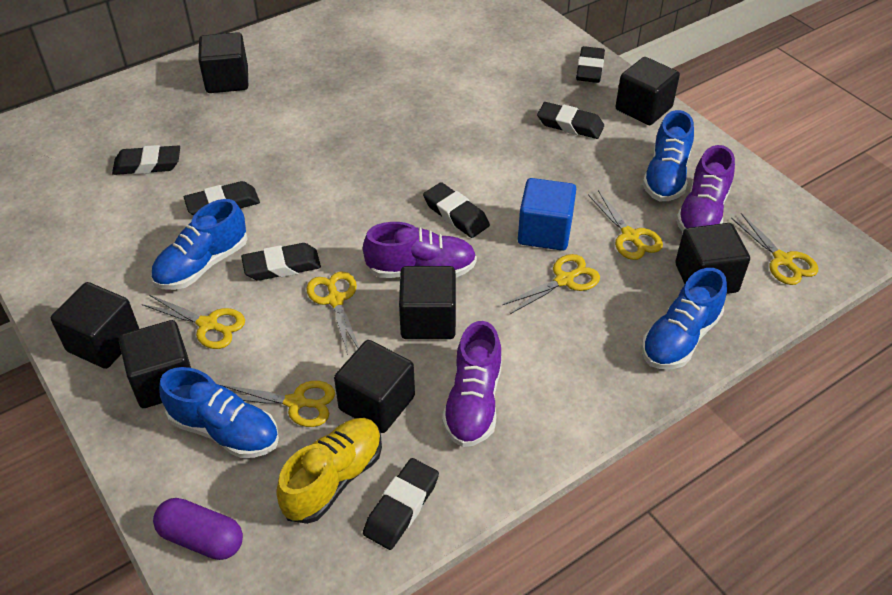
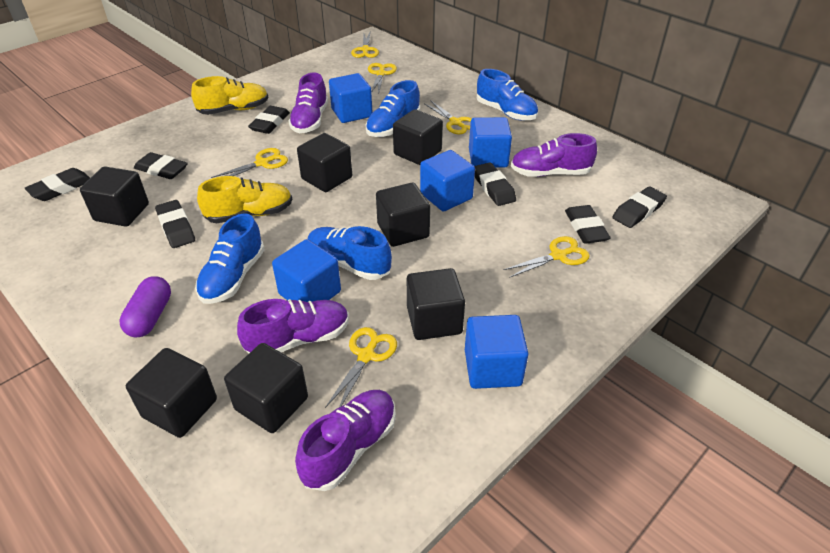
blue cube: [518,178,576,251] = 1 -> [272,239,341,302] [329,73,372,123] [420,150,475,211] [465,315,529,389] [469,117,512,168] = 5
purple shoe: [363,222,477,278] [442,321,502,447] [676,145,735,232] = 3 -> [237,299,349,353] [288,72,328,133] [295,390,396,491] [511,133,597,177] = 4
yellow shoe: [276,418,382,524] = 1 -> [191,76,268,115] [197,176,293,224] = 2

